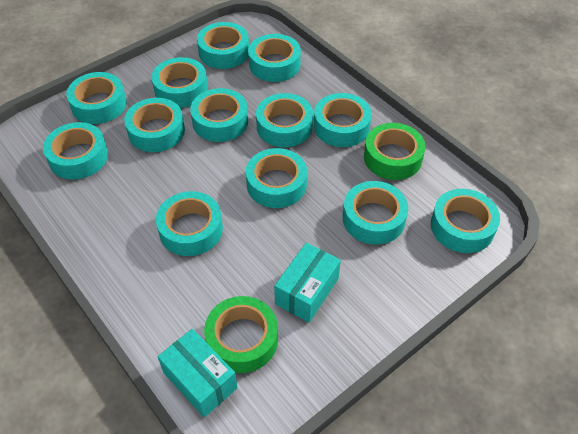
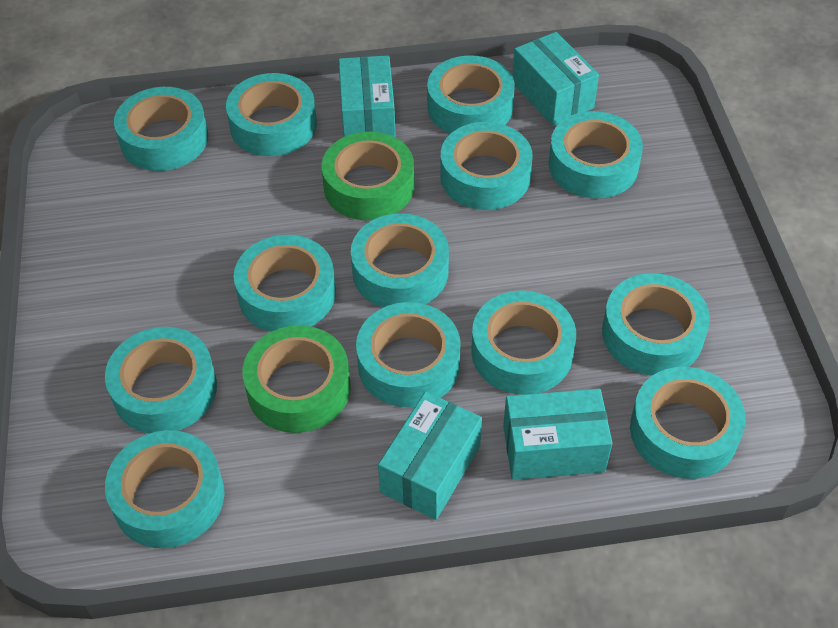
turquoise box: [158,329,238,417] [274,243,341,322] = 2 -> [339,55,396,138] [378,392,482,520] [503,389,612,480] [512,32,599,126] = 4

